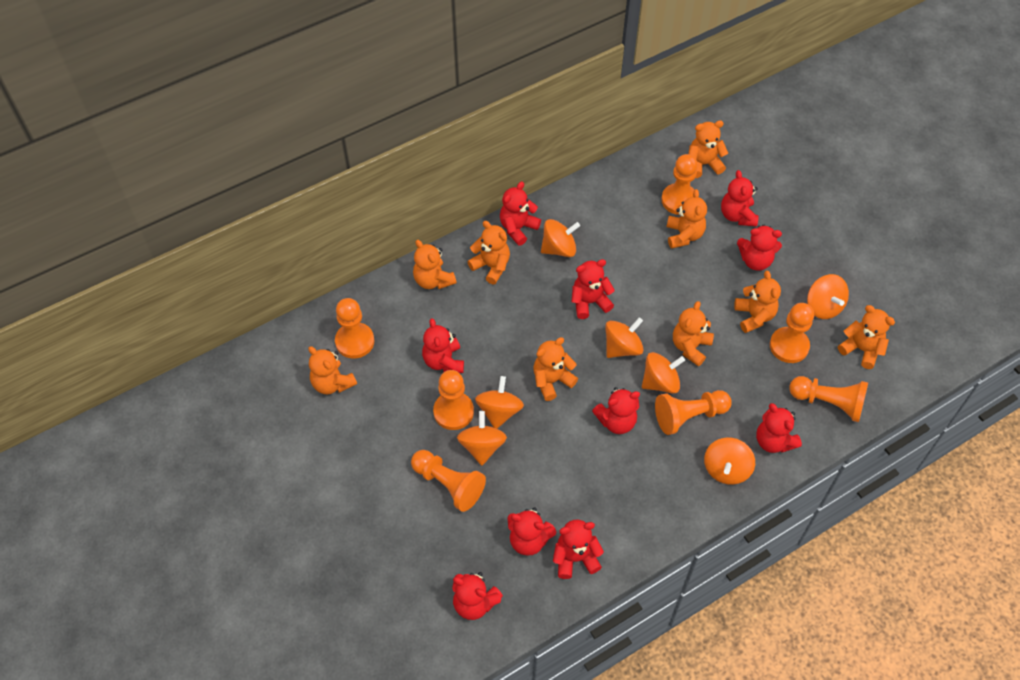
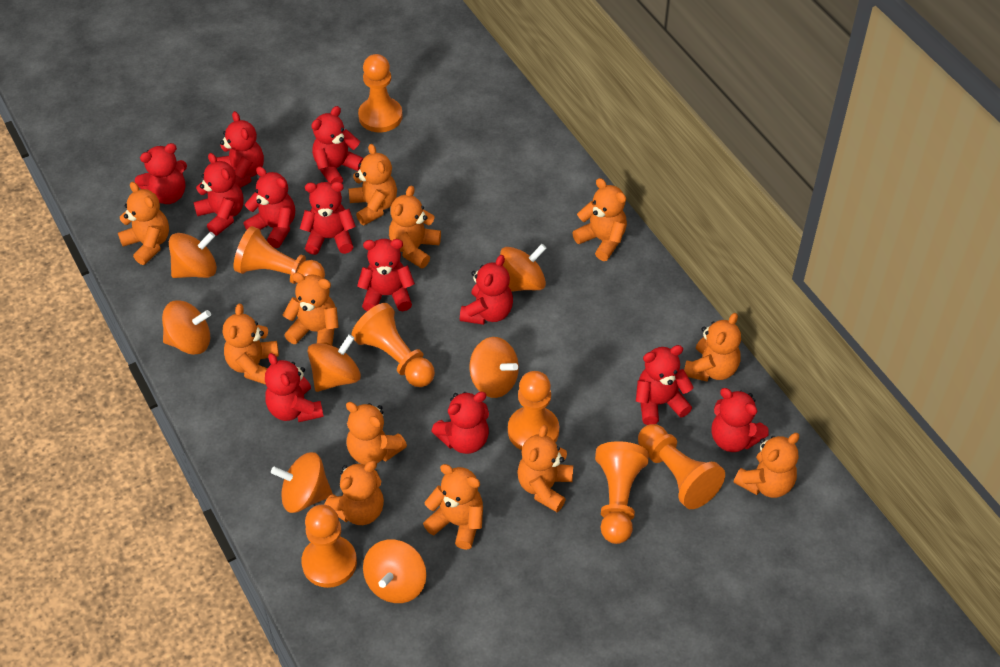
orange teddy bear: [308,346,357,394] [413,240,457,289] [467,221,510,284] [533,337,578,401] [667,189,707,249] [673,301,714,366] [688,120,728,178] [734,271,781,333] [838,305,895,369] = 9 -> [118,182,169,265] [223,304,279,385] [283,272,339,346] [324,461,384,525] [346,402,407,465] [349,144,397,225] [389,186,441,269] [423,464,483,550] [517,425,573,512] [572,178,627,261] [684,313,741,382] [734,433,799,498] = 12
red teddy bear: [422,318,464,373] [452,572,503,620] [500,182,541,246] [507,507,556,556] [553,520,604,579] [572,259,615,319] [592,387,640,434] [721,170,759,227] [737,225,782,271] [756,403,802,453] = 10 -> [135,143,187,204] [193,153,244,236] [217,111,264,188] [244,166,295,248] [265,353,324,422] [300,182,356,255] [311,106,364,183] [357,239,415,311] [431,392,489,454] [460,255,513,325] [636,345,694,425] [711,388,769,452] = 12

